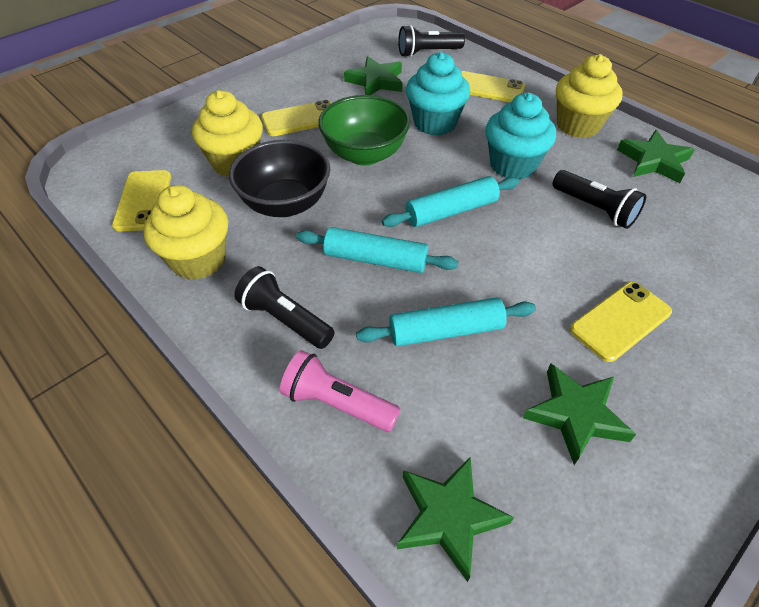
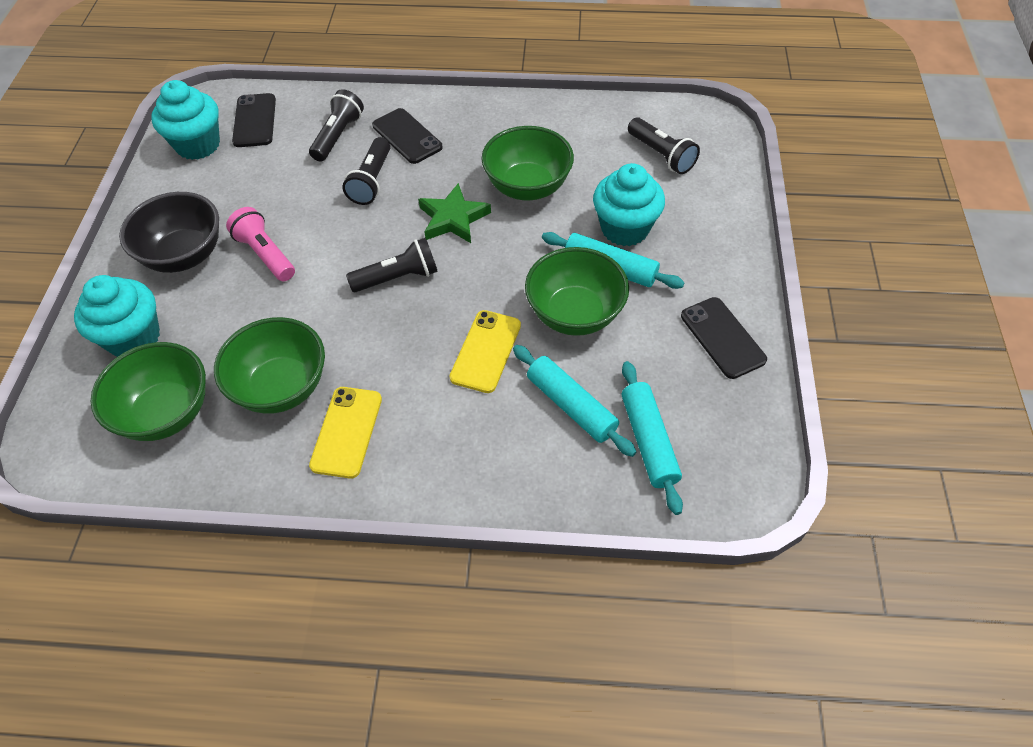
black flashlight: [234,266,335,349] [398,25,465,57] [553,170,646,229] = 3 -> [309,89,364,161] [342,137,390,205] [346,238,438,292] [628,118,700,174] = 4
black phone: none = 0 -> [232,93,276,147] [372,108,443,164] [681,297,767,379] = 3
green bowl: [318,95,410,166] = 1 -> [90,342,206,441] [214,317,325,414] [482,126,574,201] [525,247,629,336] = 4
green star: [344,56,403,95] [397,456,514,582] [523,363,636,465] [617,130,695,183] = 4 -> [418,183,491,243] = 1
turquoise cupcake: [406,52,470,135] [485,93,556,179] = 2 -> [74,275,160,357] [151,80,220,160] [593,163,665,246] = 3
yellow cupcake: [143,185,228,280] [192,90,263,177] [556,54,623,138] = 3 -> none = 0
yellow phone: [112,170,171,232] [261,100,332,136] [461,71,525,102] [570,282,672,362] = 4 -> [309,387,382,478] [449,310,521,393] = 2

